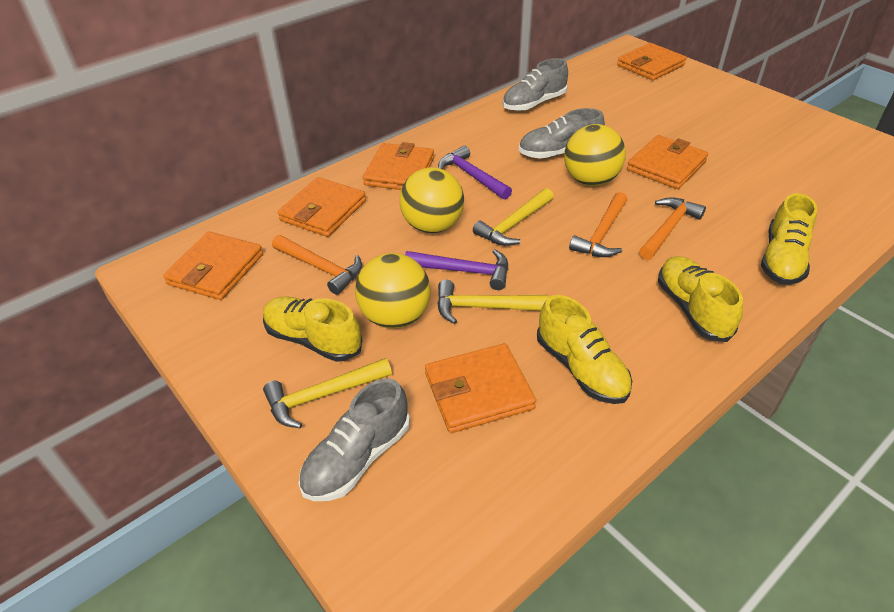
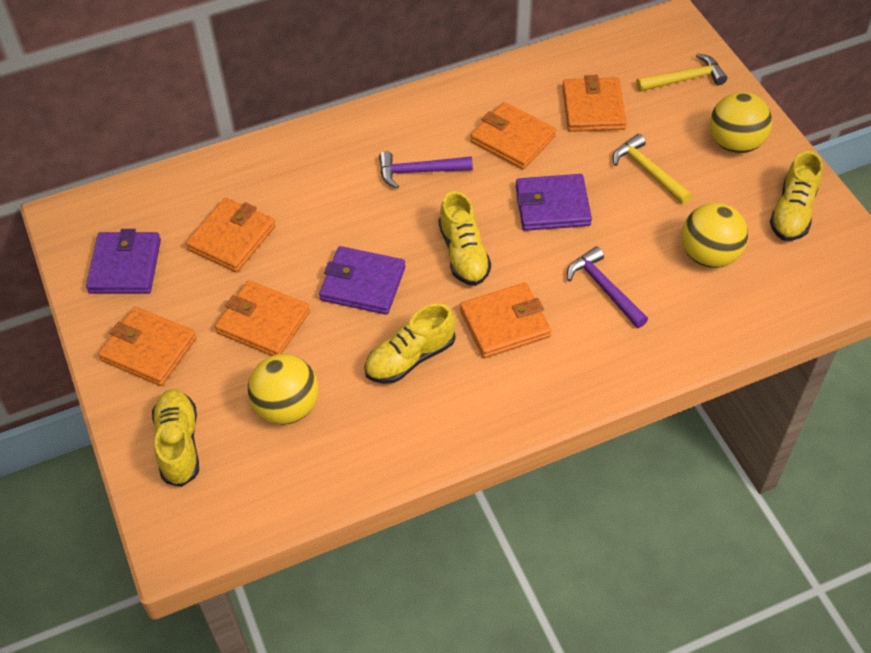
grey shoe: [298,379,410,501] [502,58,568,111] [519,108,605,159] = 3 -> none = 0
orange hammer: [272,235,362,295] [569,192,627,257] [639,197,706,260] = 3 -> none = 0
purple wallet: none = 0 -> [86,229,161,294] [319,246,406,315] [516,174,592,231] = 3
yellow hammer: [263,358,392,429] [437,280,549,324] [473,188,554,246] = 3 -> [613,134,692,204] [636,53,727,92] = 2

